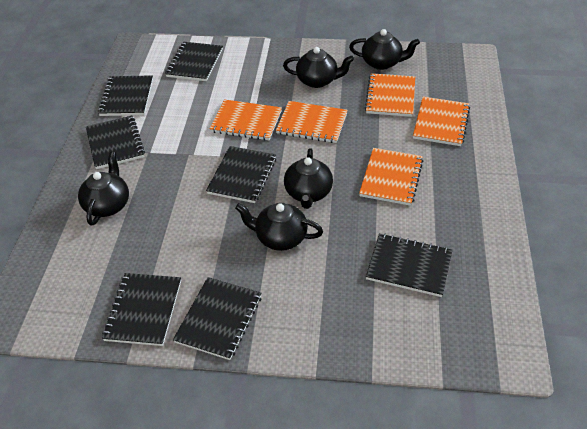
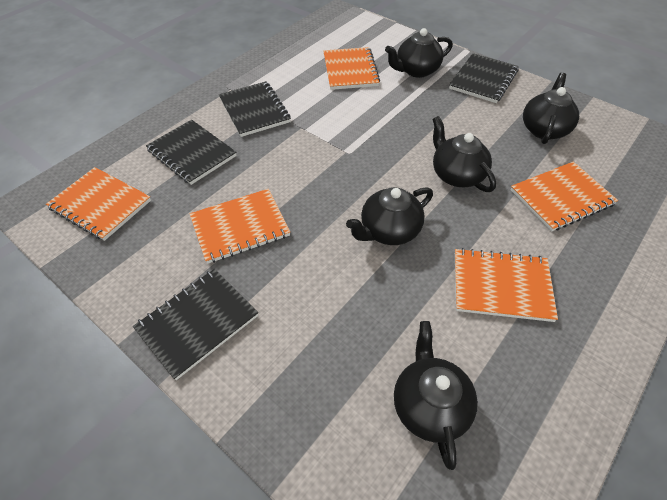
black notebook: [86,115,145,169] [98,75,153,116] [102,273,181,346] [165,42,223,81] [173,277,261,360] [206,146,276,203] [366,233,452,297] = 7 -> [133,269,258,380] [146,120,237,185] [219,81,291,137] [449,53,519,103] = 4

